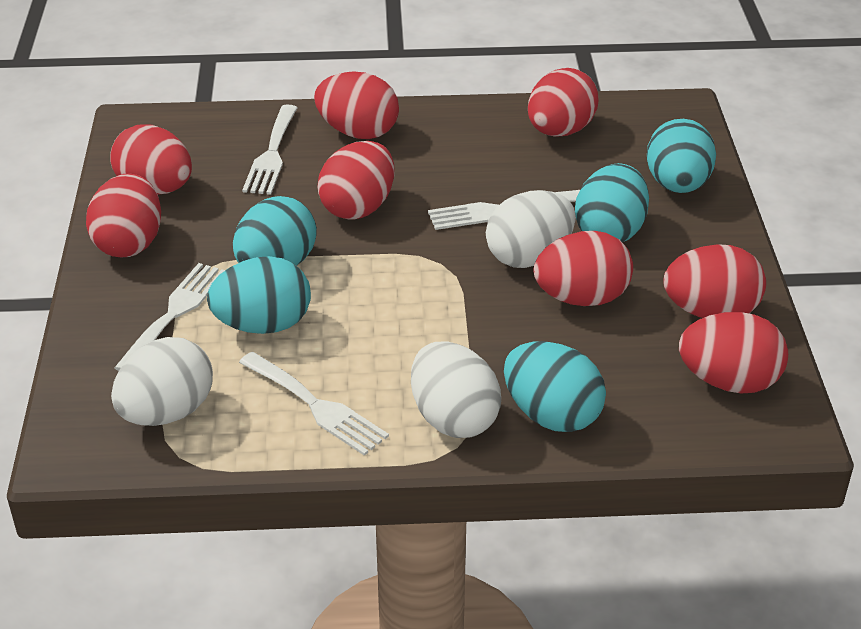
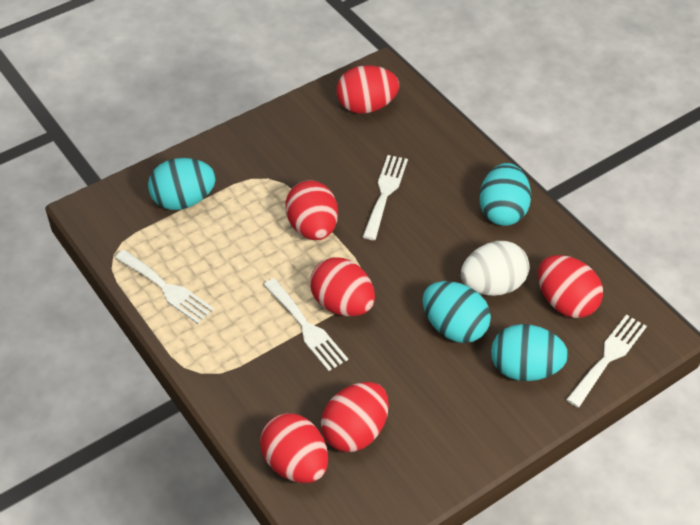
red egg: [86,174,161,257] [110,124,192,195] [314,71,399,139] [317,141,394,220] [528,68,599,137] [534,231,633,306] [663,244,766,318] [679,312,788,393] = 8 -> [260,413,328,483] [285,180,338,240] [310,258,375,316] [321,382,389,452] [336,65,399,114] [538,255,603,318] = 6
turquoise egg: [207,256,311,334] [233,196,317,266] [504,341,606,432] [575,163,649,242] [647,119,716,193] = 5 -> [148,158,216,210] [422,281,491,343] [479,163,531,226] [491,324,568,381] = 4
white egg: [111,337,213,426] [411,341,501,438] [486,190,576,268] = 3 -> [461,241,529,296] = 1

